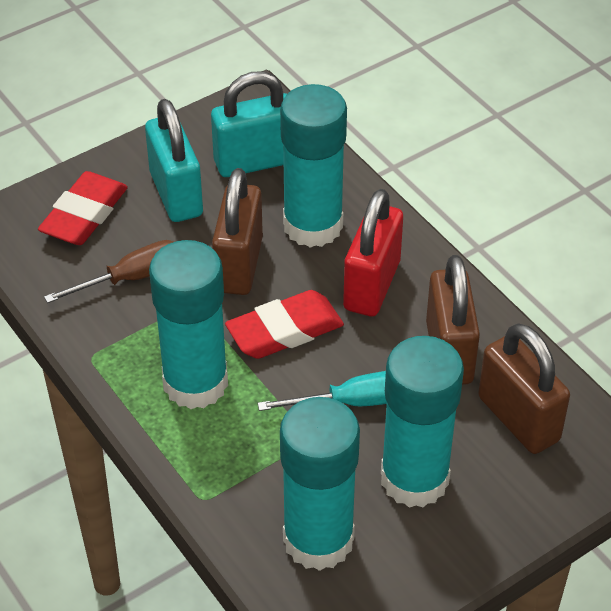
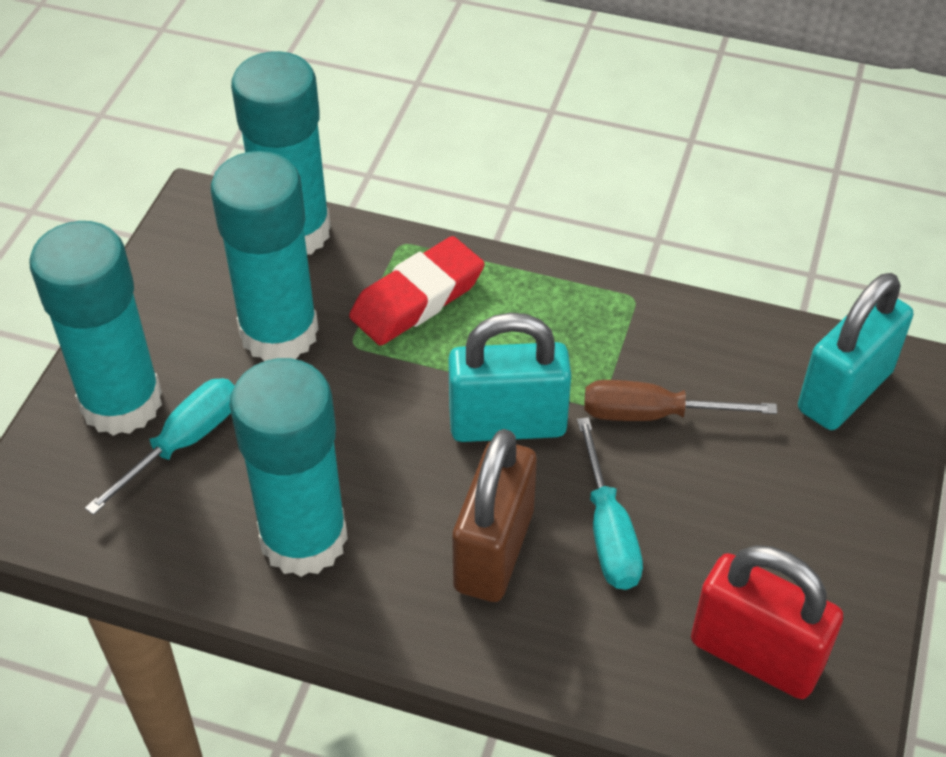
brown padlock: [212,168,263,295] [426,255,480,385] [478,323,570,454] = 3 -> [452,429,537,602] = 1
red eraser: [38,171,128,245] [225,290,344,359] = 2 -> [349,236,485,346] = 1
turquoise screwdriver: [258,371,387,411] = 1 -> [85,378,235,515] [577,417,643,590] = 2

